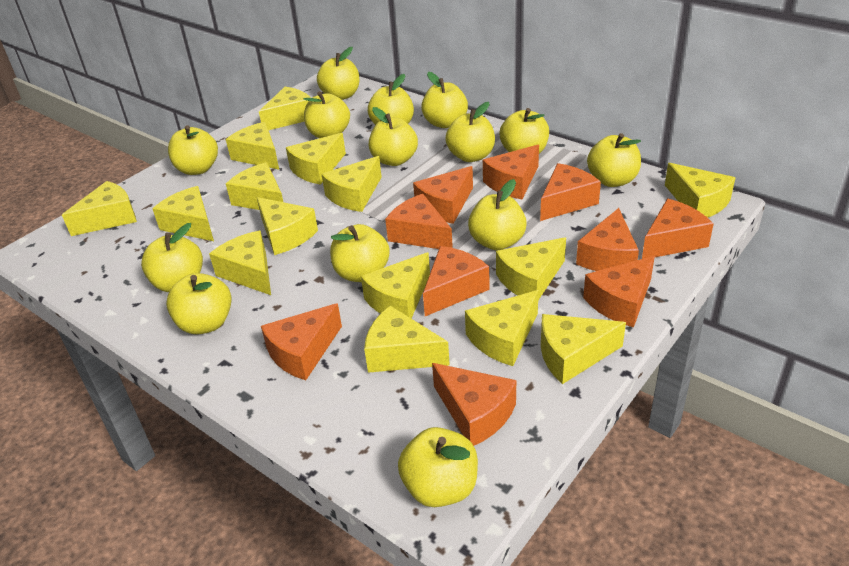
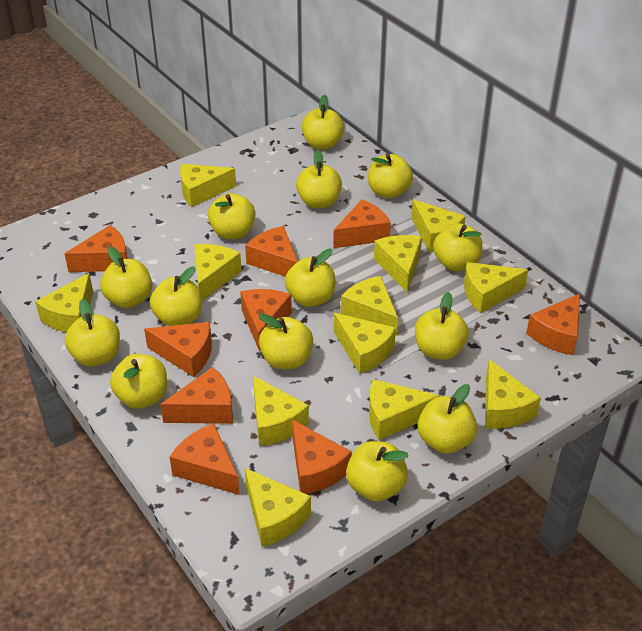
orange cheese: [261,303,342,380] [385,194,453,249] [413,166,473,224] [423,246,490,316] [432,363,516,446] [483,145,539,199] [540,163,601,221] [576,208,639,271] [583,256,655,327] [642,199,714,259] = 10 -> [65,225,128,272] [144,322,212,377] [160,367,233,424] [170,423,240,495] [240,289,292,352] [245,226,298,277] [292,419,352,494] [333,199,391,248] [526,294,580,355] = 9
yellow cheese: [62,181,137,236] [152,186,214,241] [209,231,271,295] [226,122,279,170] [226,162,283,210] [257,197,318,255] [259,87,311,130] [286,133,346,185] [322,156,382,212] [361,252,430,319] [364,306,450,373] [465,290,539,366] [496,237,566,300] [541,314,626,384] [665,163,735,218] = 15 -> [35,273,93,333] [180,164,236,207] [194,244,242,301] [245,468,311,547] [253,376,309,446] [334,313,396,374] [341,276,398,336] [369,379,440,440] [374,235,422,292] [411,199,466,253] [464,262,528,313] [485,359,541,429] = 12

